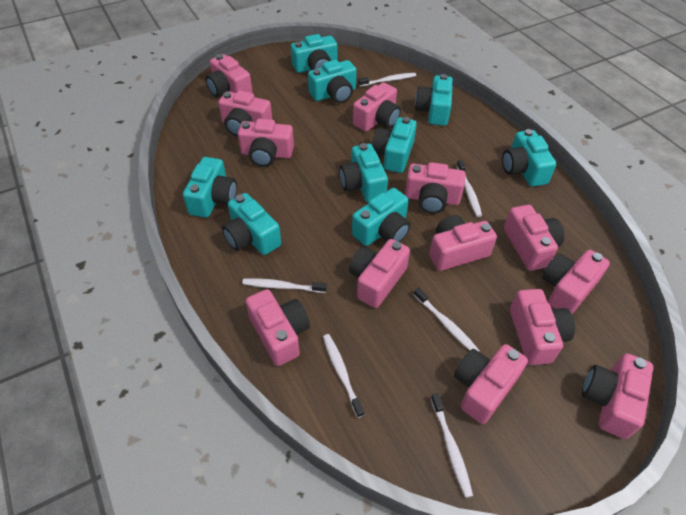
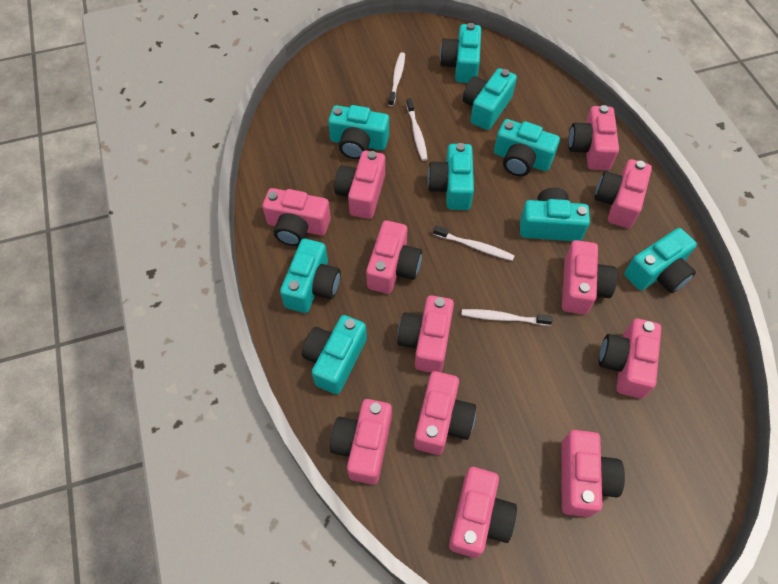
pink camera: [205,54,253,97] [218,90,272,137] [238,119,294,167] [246,289,310,366] [349,239,410,308] [353,82,401,132] [405,162,465,214] [429,215,497,271] [454,344,528,424] [504,205,564,271] [510,289,575,365] [542,250,610,314] [582,353,654,439] = 13 -> [263,188,331,246] [330,399,392,485] [334,151,385,219] [366,221,422,294] [398,295,454,373] [414,371,476,455] [449,467,517,558] [561,430,625,517] [562,240,617,314] [568,105,619,170] [595,159,652,228] [599,319,661,399] = 12
white toothbrush: [242,278,327,293] [323,334,364,418] [358,73,416,87] [414,287,480,352] [431,393,473,498] [457,160,482,217] = 6 -> [388,52,405,107] [406,98,428,161] [433,226,515,261] [461,309,553,326] = 4

